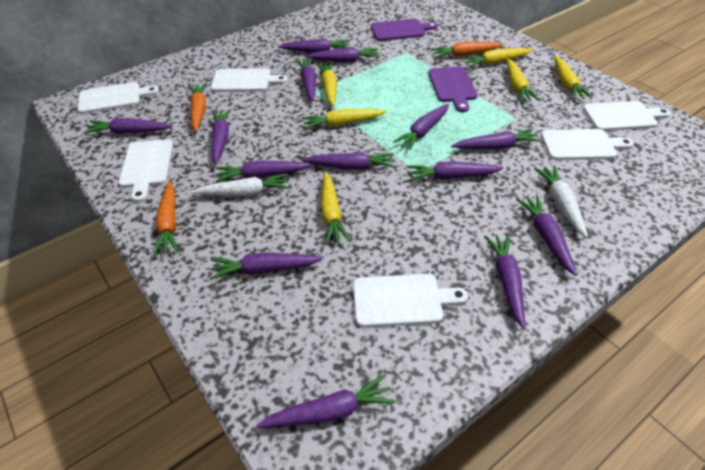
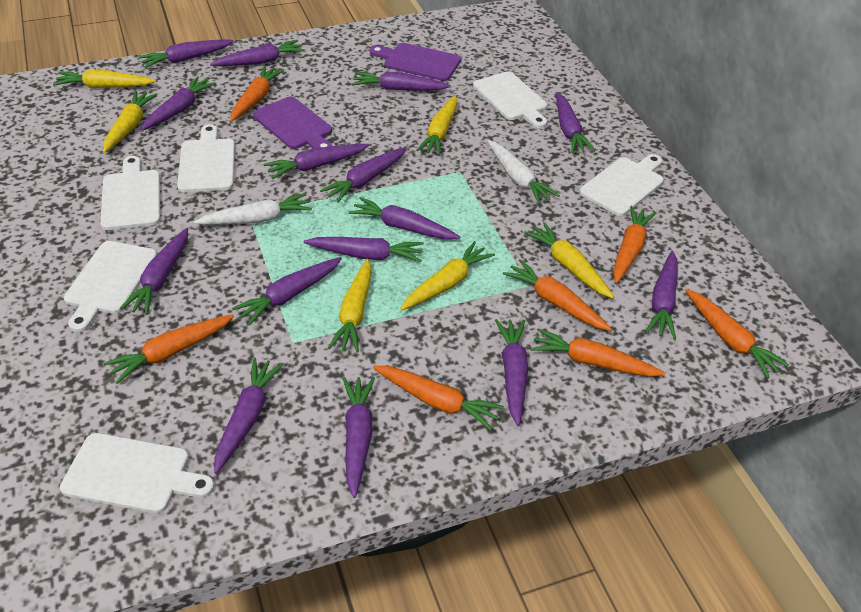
orange carrot: [152,181,179,256] [188,83,207,132] [431,42,503,58] = 3 -> [103,314,234,384] [230,65,285,121] [373,366,504,430] [503,259,612,331] [531,328,665,377] [613,206,656,283] [685,289,789,378] = 7
purple carrot: [84,118,173,134] [210,252,323,280] [212,109,231,164] [216,161,311,183] [256,375,396,428] [278,39,350,53] [295,58,316,101] [301,152,395,170] [305,47,380,62] [393,104,449,150] [407,161,503,181] [451,128,541,149] [484,234,525,329] [516,195,577,276] = 14 -> [119,228,188,315] [138,39,234,68] [141,76,216,131] [210,40,305,66] [214,358,284,474] [232,257,342,326] [264,144,369,179] [304,237,424,262] [320,147,406,203] [343,377,375,498] [349,197,461,239] [352,71,451,91] [495,319,528,426] [556,92,595,153] [645,251,678,339] = 15

